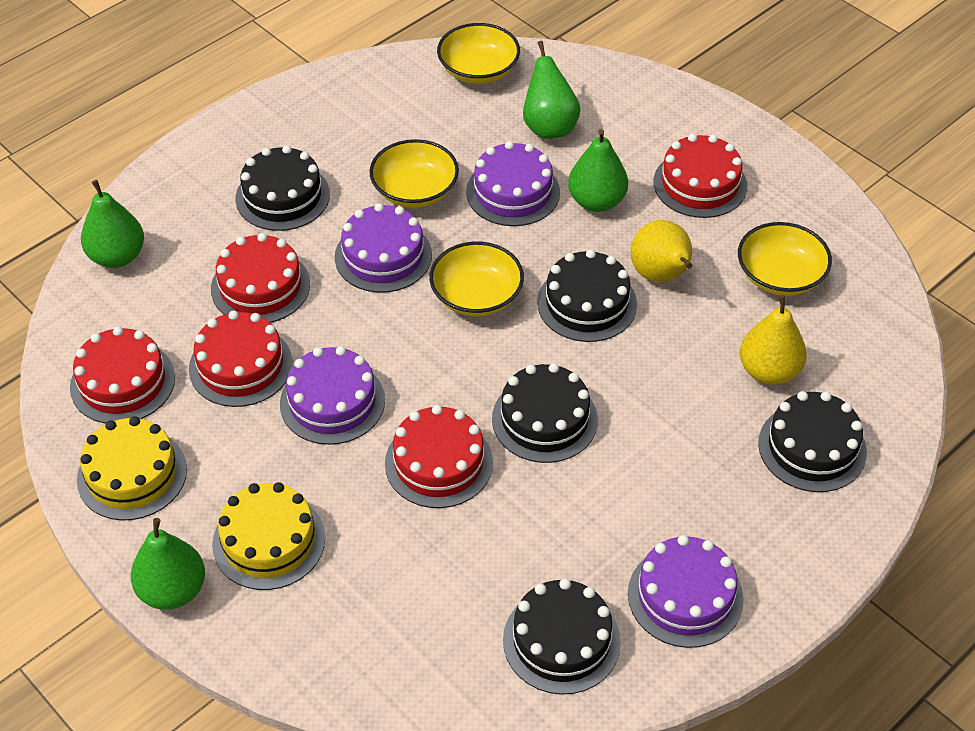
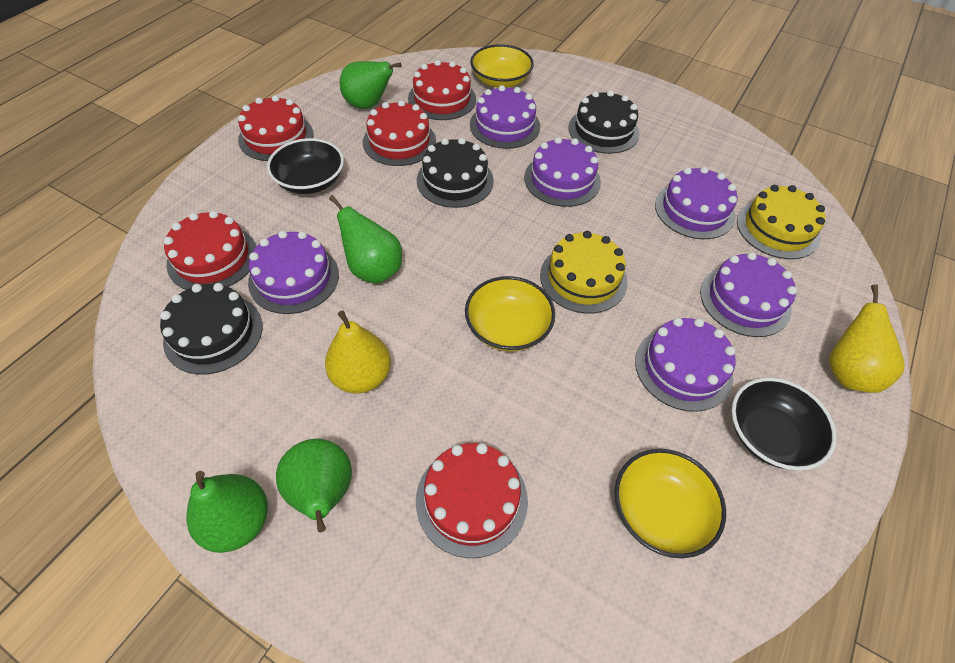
black bowl: none = 0 -> [267,138,344,194] [732,378,836,471] = 2
black cake: [235,145,330,231] [492,363,598,463] [503,578,621,695] [537,249,637,342] [758,391,867,492] = 5 -> [160,283,263,374] [417,138,494,208] [568,90,640,154] = 3
purple cake: [280,346,385,445] [335,203,432,293] [466,141,560,226] [628,535,744,648] = 4 -> [248,231,339,314] [470,85,540,149] [524,137,601,207] [635,318,735,412] [655,167,737,239] [700,252,797,337] = 6
yellow bowl: [369,139,459,208] [429,242,524,316] [437,23,520,84] [738,222,832,296] = 4 -> [465,276,555,352] [470,44,534,88] [614,449,726,558] = 3

